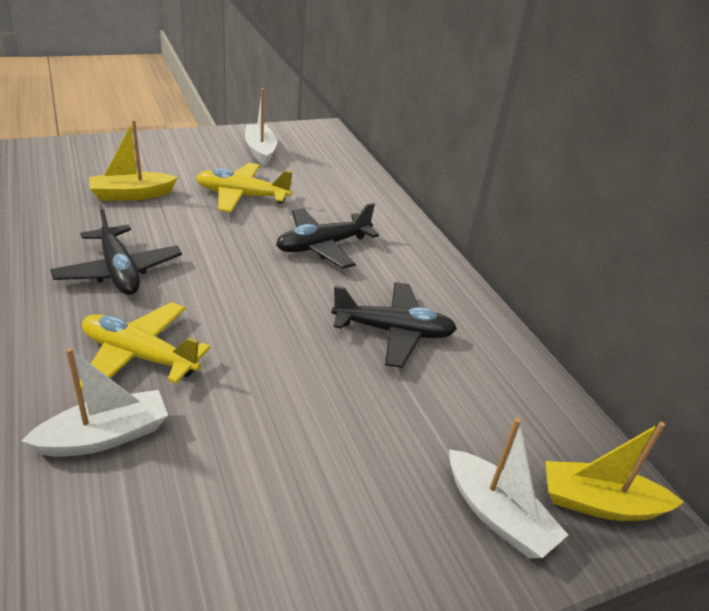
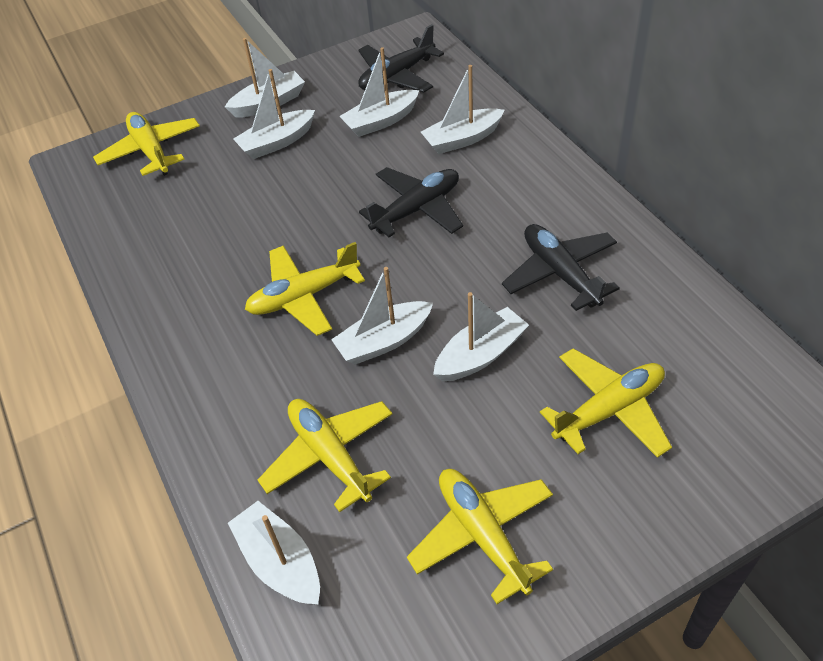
white boat: [22,348,168,457] [245,88,277,166] [449,418,568,558] = 3 -> [225,38,305,118] [228,501,320,605] [233,69,315,159] [331,267,433,365] [339,47,419,137] [421,65,505,154] [433,292,529,381] = 7
yellow boat: [89,120,178,201] [546,422,684,521] = 2 -> none = 0
yellow plane: [79,302,210,389] [196,163,293,212] = 2 -> [93,112,200,176] [245,242,365,336] [258,399,392,512] [407,469,553,604] [540,348,672,458] = 5

